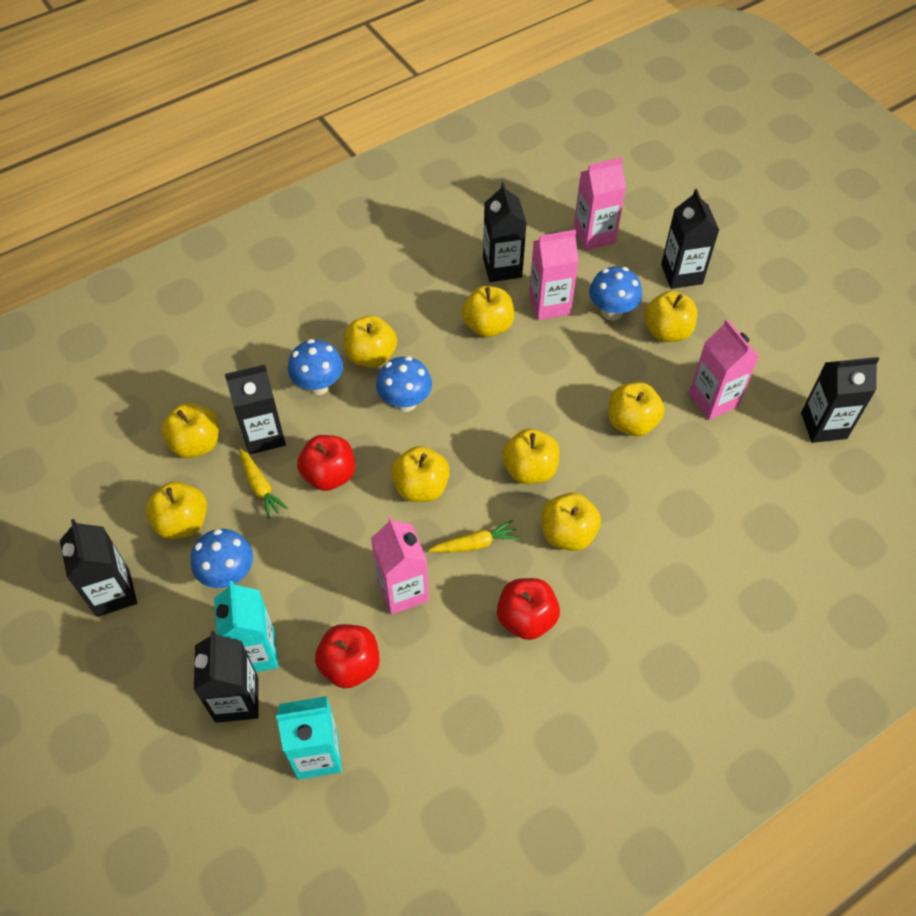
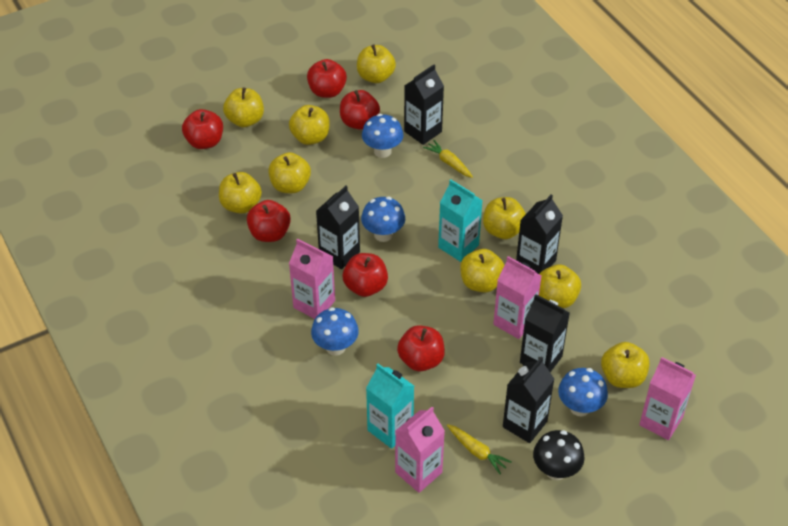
black carton: [60,519,137,617] [194,631,259,723] [225,364,286,454] [483,182,527,282] [661,189,719,289] [801,357,879,443] = 6 -> [316,186,360,269] [404,65,444,145] [503,357,554,443] [516,194,563,274] [520,294,570,372] = 5
black mushroom: none = 0 -> [533,430,585,480] = 1
red apple: [297,435,355,491] [315,624,380,688] [497,578,560,640] = 3 -> [182,109,223,149] [247,200,291,242] [307,59,347,98] [340,90,380,130] [343,253,388,297] [397,325,445,371] = 6

